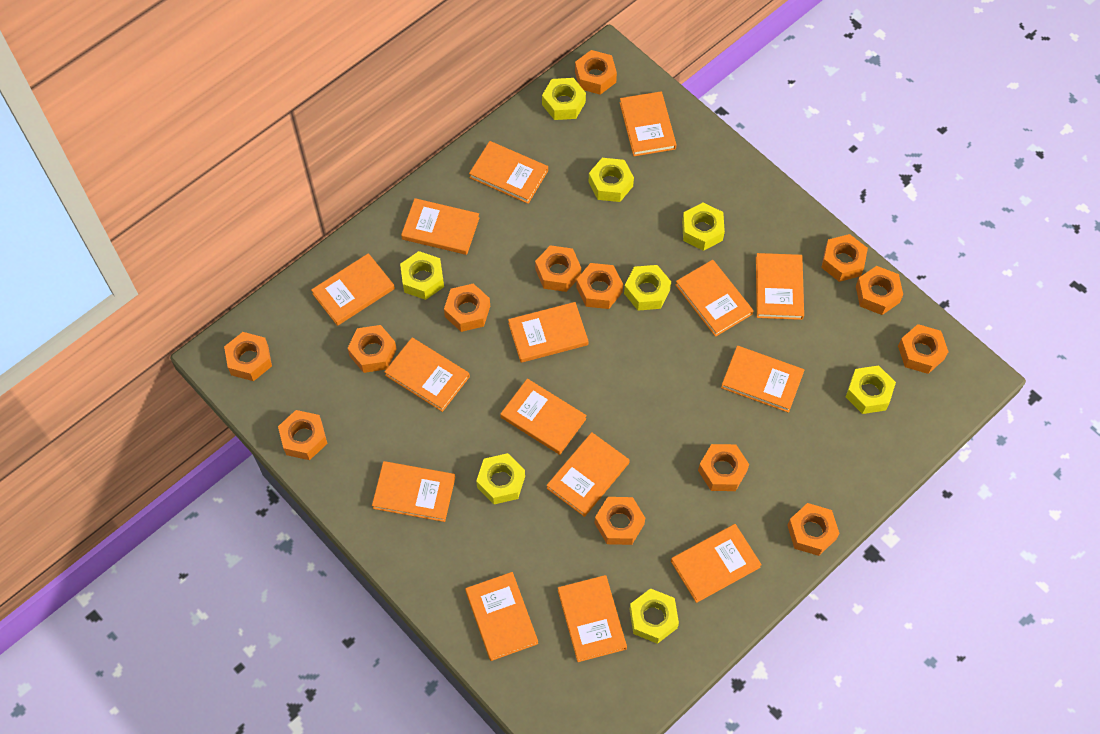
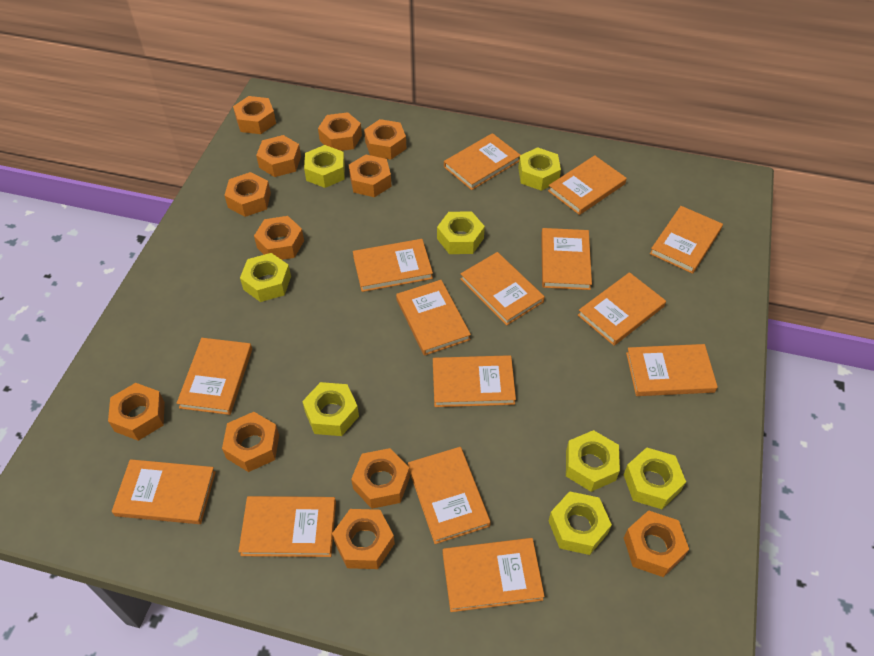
orange nut: [224,332,272,381] [278,410,327,460] [347,325,397,373] [444,283,490,332] [535,245,581,292] [575,50,617,95] [576,263,623,309] [595,497,645,545] [698,444,749,491] [787,503,839,556] [821,234,868,282] [856,266,903,315] [898,324,949,374] = 13 -> [108,383,165,441] [222,412,279,472] [224,172,271,217] [233,96,276,134] [254,216,304,260] [256,135,301,177] [318,112,362,151] [332,509,395,569] [349,154,392,197] [351,448,410,509] [364,119,406,159] [624,510,689,577] = 12

